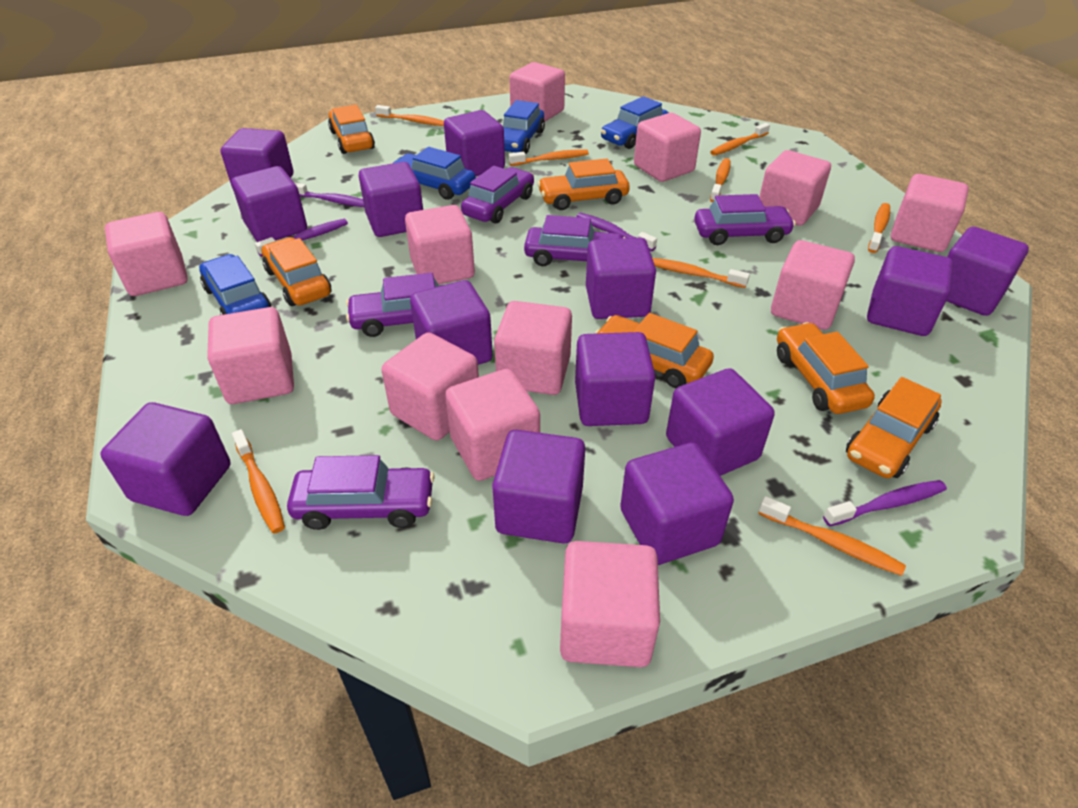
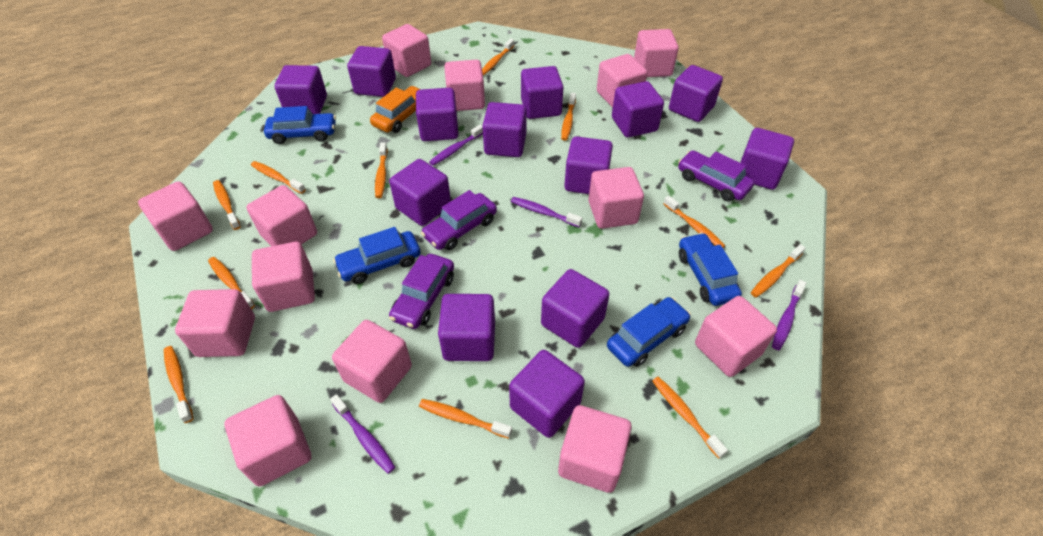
orange car: [262,237,331,306] [328,105,375,154] [537,158,630,210] [595,313,714,388] [777,322,875,414] [846,377,942,478] = 6 -> [370,86,421,133] = 1
orange toothbrush: [232,429,285,533] [375,105,444,126] [509,149,589,166] [652,258,750,288] [710,123,770,156] [710,158,731,203] [758,496,906,576] [868,203,890,253] = 8 -> [164,346,193,423] [208,257,255,309] [213,180,241,230] [251,161,306,194] [375,142,388,198] [419,399,512,439] [482,38,515,75] [561,93,576,141] [652,377,728,458] [664,196,725,248] [751,244,806,297] = 11
pink cube: [105,212,188,296] [207,307,294,404] [382,332,479,441] [405,205,475,284] [445,369,540,481] [494,301,572,395] [509,62,565,121] [560,541,660,667] [634,113,701,182] [759,150,831,226] [771,240,855,330] [891,174,969,252] = 12 -> [138,181,213,251] [175,289,255,357] [224,395,311,486] [247,185,317,246] [252,242,315,312] [332,320,412,403] [382,24,431,77] [444,60,485,111] [558,405,632,493] [588,167,644,229] [597,54,647,108] [634,29,679,77] [695,296,777,377] = 13
purple car: [287,455,435,530] [346,273,443,337] [461,166,534,224] [524,215,625,266] [694,194,796,245] = 5 -> [389,254,454,329] [421,190,497,251] [678,150,754,201] = 3

